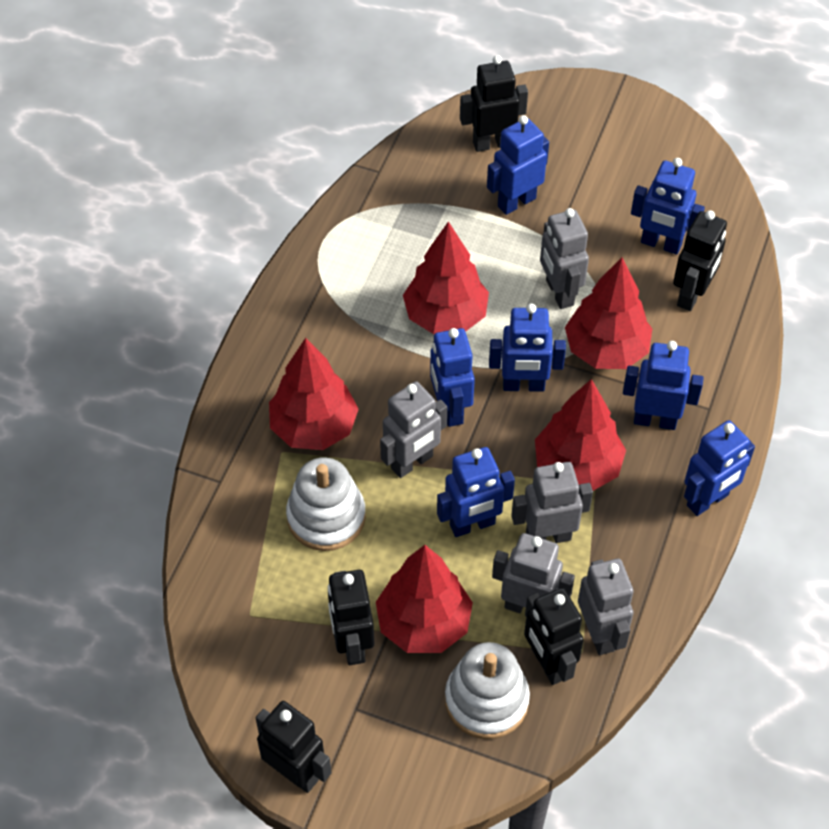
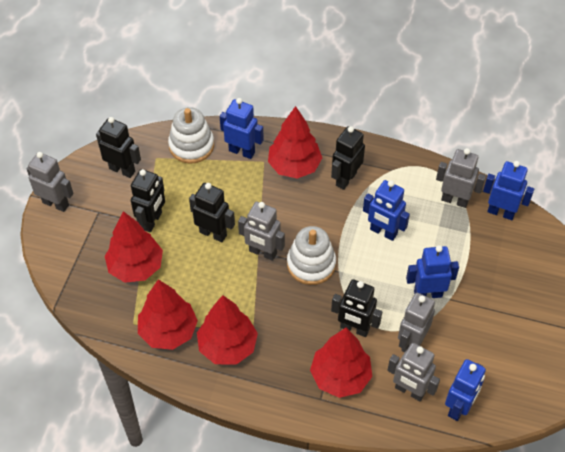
blue robot: [430,328,475,427] [437,447,515,537] [487,115,549,215] [489,303,566,392] [623,341,704,430] [631,158,705,255] [684,420,755,516] = 7 -> [220,98,264,159] [363,180,410,241] [406,245,459,298] [445,359,486,421] [483,161,534,220] = 5

